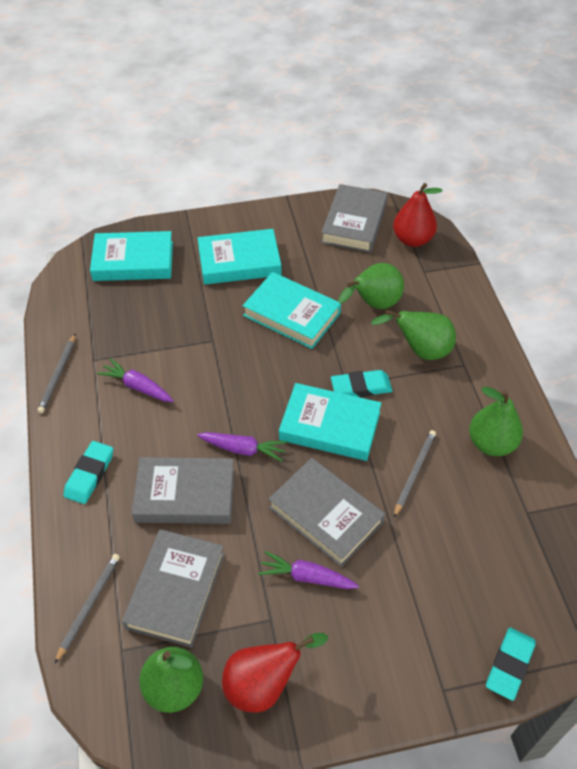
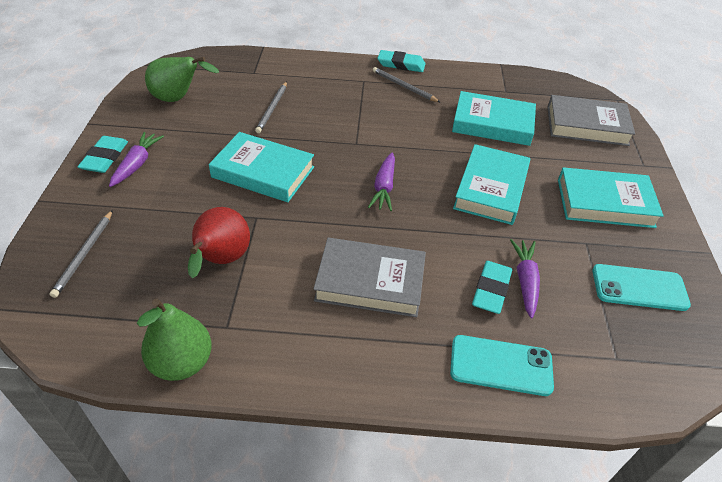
green pear: [139,647,203,713] [338,263,404,309] [371,310,456,360] [469,387,523,456] = 4 -> [137,299,212,381] [145,57,219,102] = 2
grey book: [122,529,225,648] [132,457,234,524] [269,458,385,567] [321,184,388,253] = 4 -> [313,238,426,317] [547,95,635,146] = 2
red pear: [222,633,328,713] [393,183,442,247] = 2 -> [188,207,250,278] = 1
turquoise phone: none = 0 -> [450,335,554,396] [593,264,691,311] = 2

